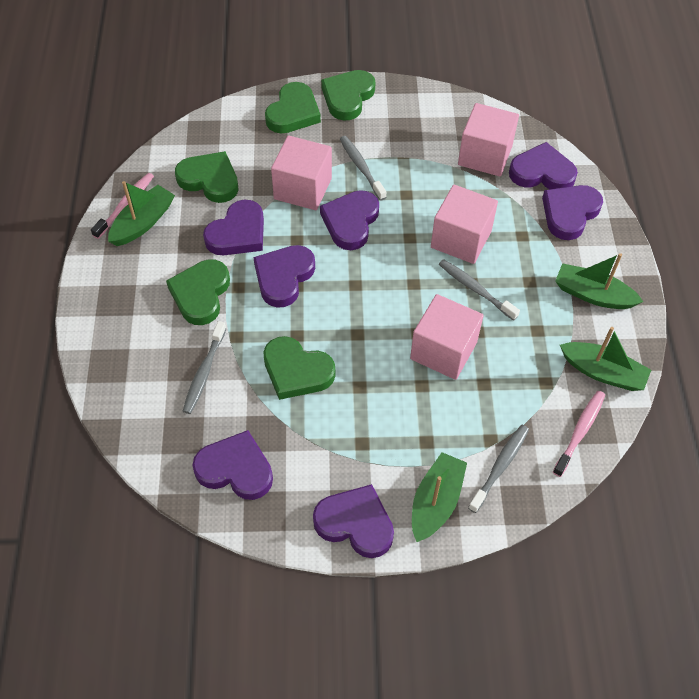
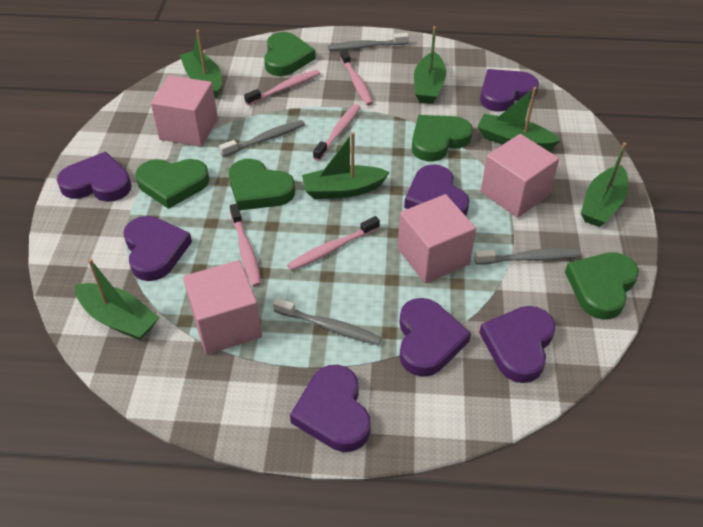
green boat: [108,181,175,246] [412,452,467,542] [555,253,643,309] [560,327,651,391] = 4 -> [75,259,159,340] [180,30,222,99] [302,132,390,199] [414,26,446,104] [478,87,561,151] [581,142,628,227] = 6
pink toothbrush: [91,173,154,239] [553,391,605,477] = 2 -> [230,204,261,287] [244,70,320,106] [287,216,380,271] [313,104,361,161] [340,49,373,106] = 5

